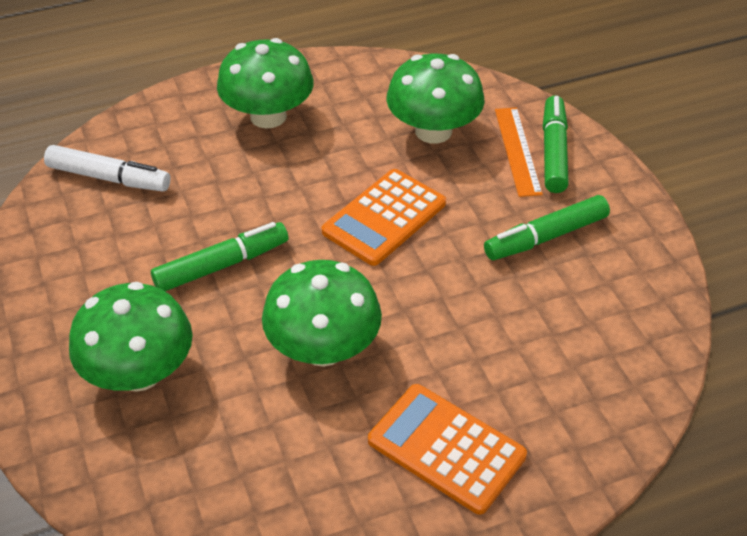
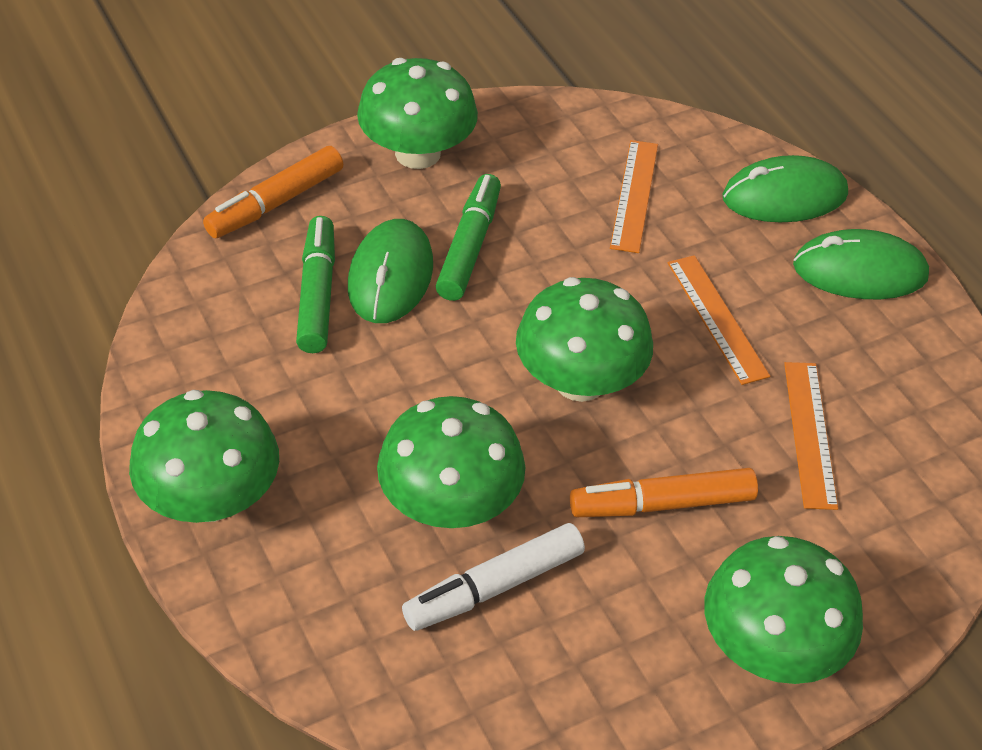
green marker: [151,222,288,291] [484,195,610,260] [543,95,569,193] = 3 -> [296,216,335,353] [436,174,501,301] = 2
green mouse: none = 0 -> [348,219,433,323] [722,155,848,222] [793,229,929,299] = 3
green mushroom: [69,282,193,392] [217,38,314,128] [262,260,382,367] [386,53,484,143] = 4 -> [129,390,279,523] [357,58,478,169] [377,396,525,528] [516,277,653,402] [704,536,863,684] = 5
orange calculator: [322,169,446,266] [368,384,527,515] = 2 -> none = 0
orange marker: none = 0 -> [203,146,343,238] [570,468,758,517] = 2
orange ruler: [495,108,543,197] = 1 -> [610,140,658,253] [668,255,770,385] [784,362,838,510] = 3

